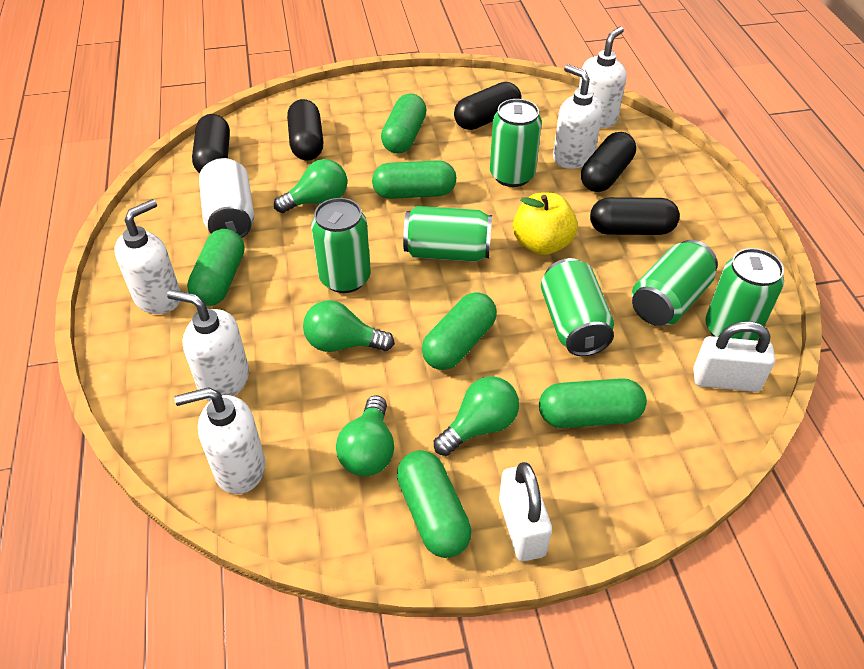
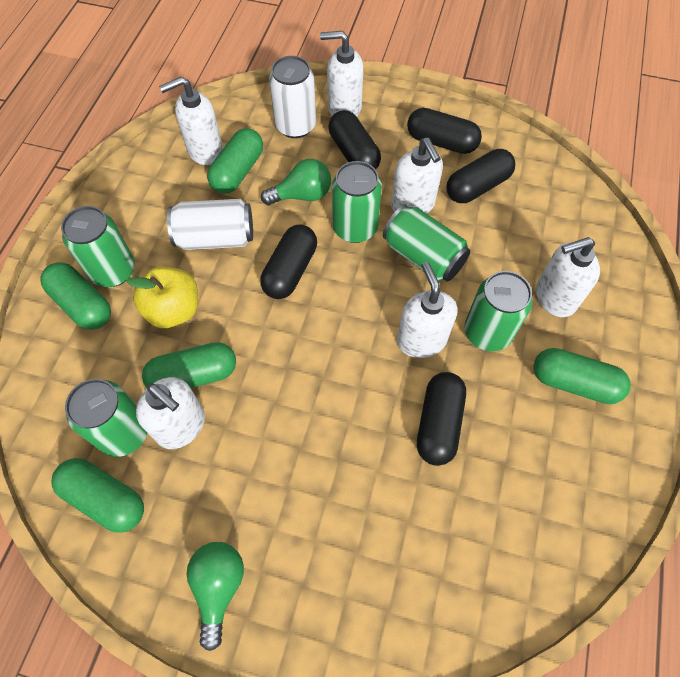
green can: [311,198,371,293] [403,206,492,262] [490,99,542,187] [541,258,614,356] [632,240,718,326] [705,248,784,341] = 6 -> [61,206,135,287] [65,379,147,457] [332,161,382,243] [383,205,470,282] [464,271,533,351] = 5
green capsule: [187,229,244,306] [372,160,456,199] [381,94,427,154] [397,450,472,558] [422,292,497,370] [539,378,647,428] = 6 -> [41,262,111,330] [52,458,144,533] [142,342,236,388] [207,128,263,194] [534,348,631,404] = 5
green light bulb: [274,159,347,213] [303,300,395,352] [336,395,394,476] [434,376,519,456] = 4 -> [187,542,244,651] [261,159,331,205] = 2
white can: [199,158,254,238] = 1 -> [167,199,253,250] [269,56,316,138] = 2
white padlock: [499,462,552,561] [693,321,775,392] = 2 -> none = 0
white soap dispenser: [114,199,181,314] [167,290,249,401] [174,387,265,494] [553,64,603,169] [579,27,626,128] = 5 -> [136,377,205,449] [159,77,223,165] [320,31,363,117] [391,138,443,213] [397,262,457,358] [536,237,600,317] = 6

